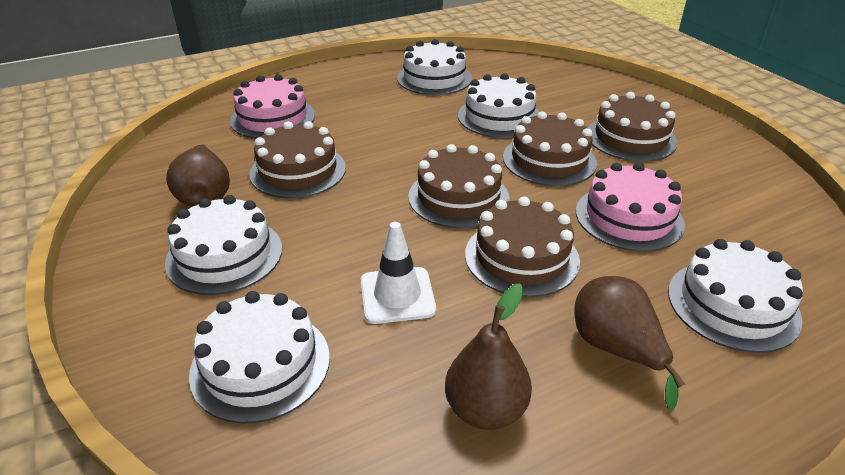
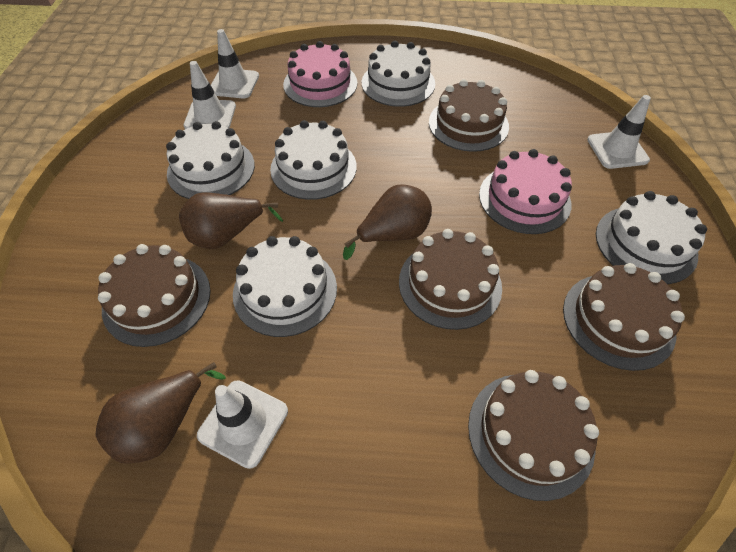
white traffic cone: [361,222,436,324] = 1 -> [183,61,236,129] [197,380,288,469] [211,29,259,98] [587,95,651,169] = 4

